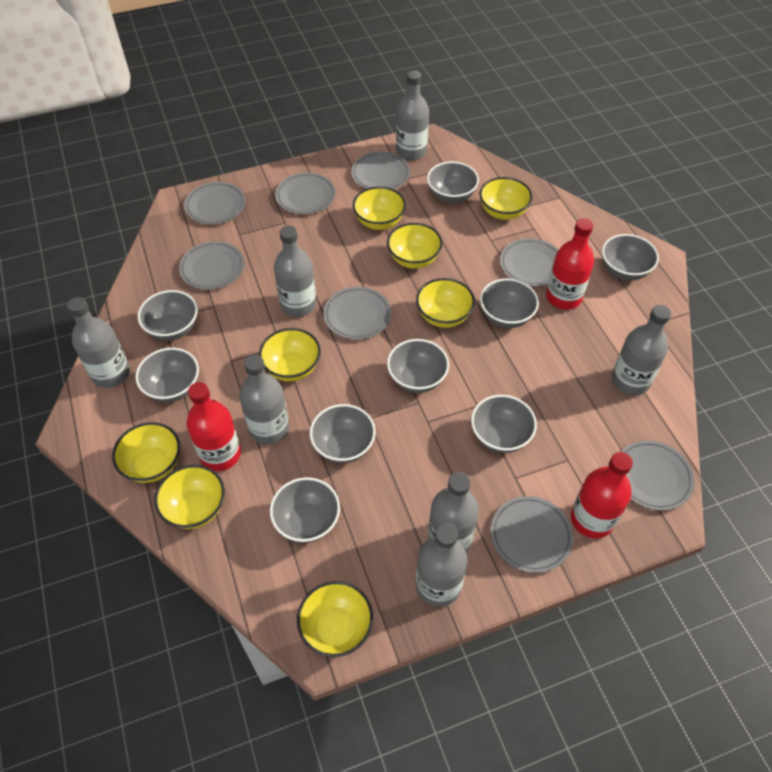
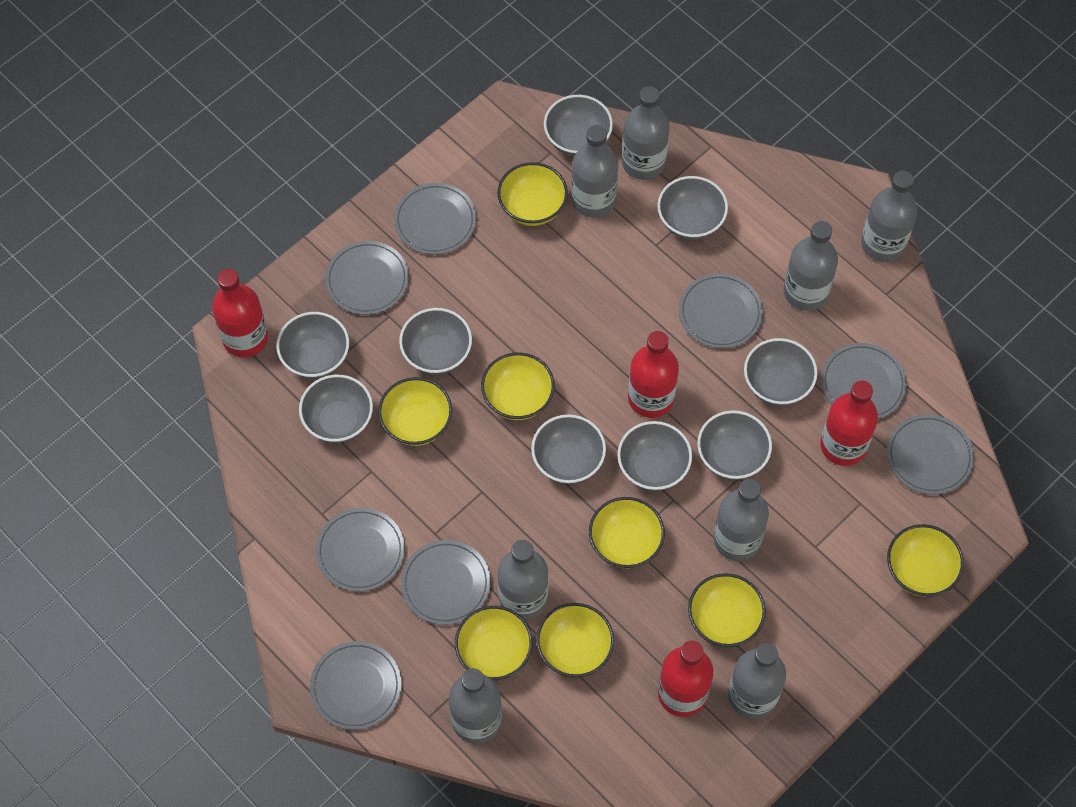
grey bottle: [67,297,130,388] [239,355,289,444] [274,226,316,317] [396,70,429,160] [416,523,467,607] [428,472,479,552] [612,305,671,395] = 7 -> [449,668,502,744] [498,540,548,620] [571,125,618,218] [622,86,670,180] [713,479,769,561] [728,643,786,719] [784,221,838,311] [861,171,917,262] = 8
red bottle: [186,382,241,471] [546,218,594,310] [571,452,633,539] = 3 -> [212,269,268,358] [628,331,679,418] [658,641,713,717] [820,381,878,466] = 4

